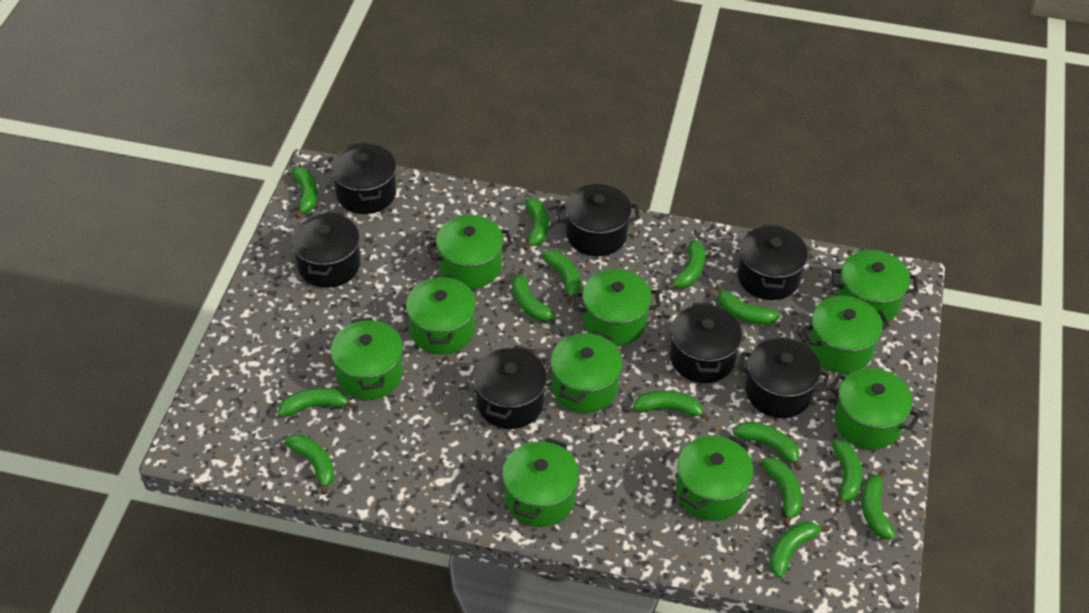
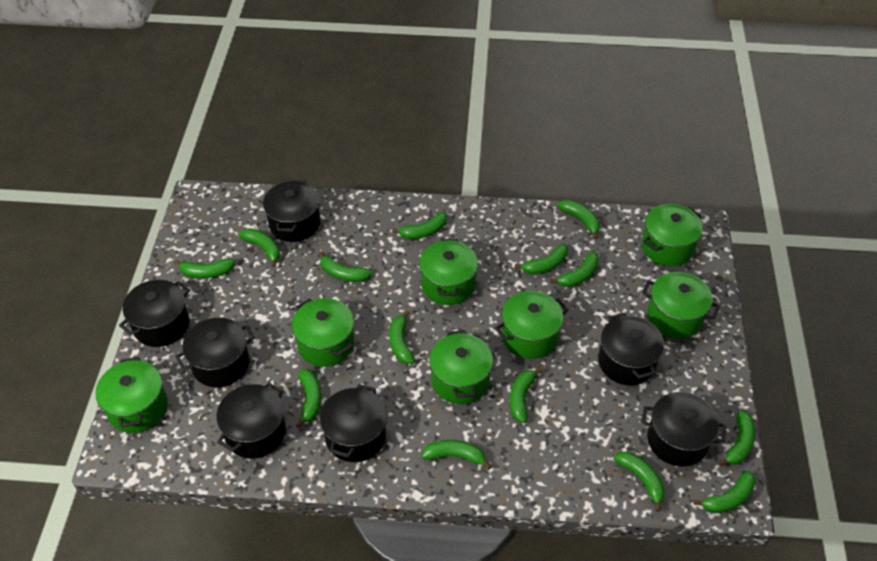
green pot: [331,317,403,400] [406,275,476,355] [427,215,513,289] [502,438,579,527] [550,331,623,413] [573,269,661,346] [676,435,754,521] [802,296,890,373] [829,368,920,450] [832,250,918,324] = 10 -> [95,357,168,433] [292,298,354,367] [419,239,478,305] [429,330,493,404] [495,291,569,359] [642,204,703,266] [642,272,720,339] = 7

